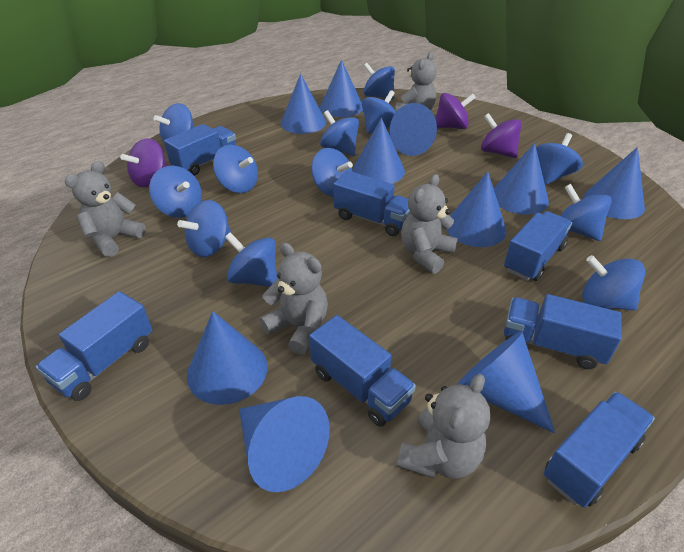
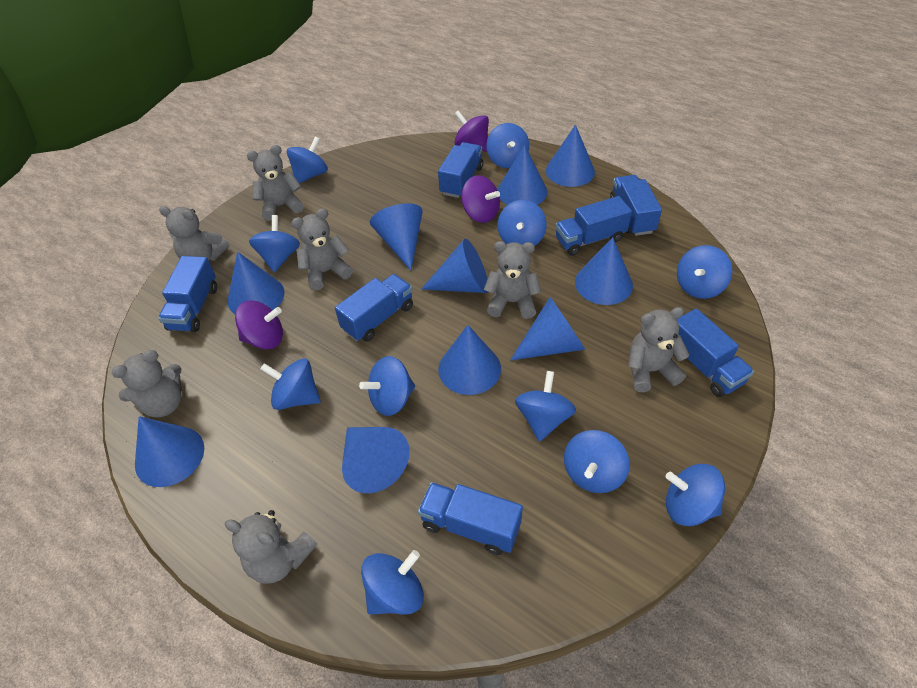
blue spinning top: [149,166,202,218] [154,103,194,142] [177,200,231,257] [213,145,258,193] [225,232,277,287] [311,148,353,197] [320,110,359,156] [362,90,396,134] [364,63,395,100] [536,133,583,184] [560,184,612,241] [582,255,645,311] = 12 -> [249,215,300,272] [260,359,321,410] [287,137,328,183] [359,356,415,416] [361,550,424,615] [487,123,529,168] [498,200,547,246] [515,371,576,442] [564,430,630,493] [666,464,725,526] [677,245,733,299] = 11
grey teddy bear: [65,161,146,257] [260,243,328,355] [395,52,437,112] [397,374,490,479] [401,174,458,274] = 5 -> [111,350,182,418] [159,206,229,261] [224,510,317,584] [247,145,304,221] [291,208,353,290] [484,241,541,319] [628,307,690,392] = 7

